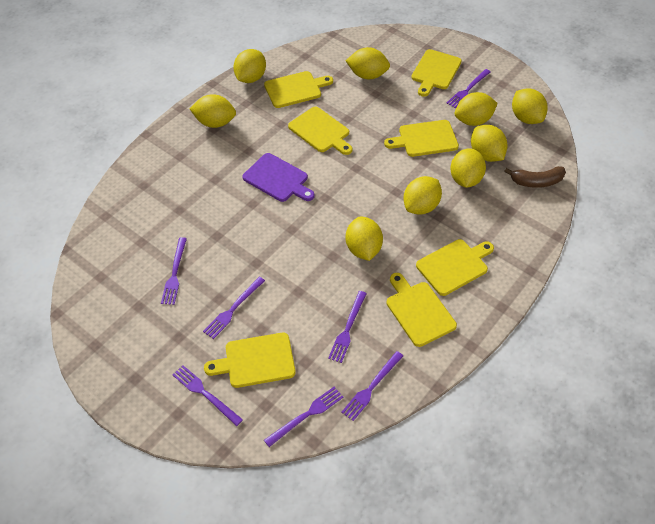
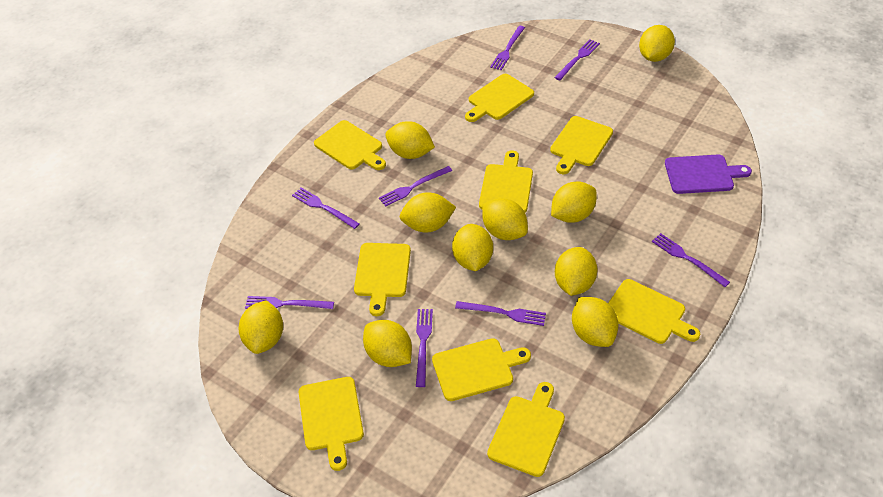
brown banana: [504,166,566,188] = 1 -> none = 0
purple fork: [161,237,187,305] [173,365,243,426] [203,277,265,339] [264,387,343,447] [328,291,367,363] [341,351,403,421] [446,69,491,108] = 7 -> [245,296,334,309] [292,187,360,229] [379,166,452,207] [416,309,433,387] [455,301,546,326] [490,26,525,70] [554,39,600,80] [652,233,730,287] = 8
yellow cutting board: [204,333,296,388] [264,71,333,108] [288,107,353,155] [384,120,459,157] [386,273,457,347] [411,49,462,97] [416,239,494,296] = 7 -> [299,377,364,471] [314,120,386,170] [354,243,411,316] [432,338,531,401] [465,74,534,122] [479,151,533,213] [487,382,565,477] [550,116,613,174] [608,279,700,344] = 9
yellow lemon: [190,94,236,128] [233,49,266,83] [346,47,390,79] [346,216,383,261] [403,176,442,215] [450,148,486,188] [455,92,498,126] [471,125,507,162] [512,88,548,124] = 9 -> [239,300,283,354] [363,320,412,367] [385,121,435,159] [400,192,456,232] [452,224,493,271] [482,198,528,240] [551,182,597,223] [555,247,598,296] [572,297,619,347] [639,25,675,62] = 10

